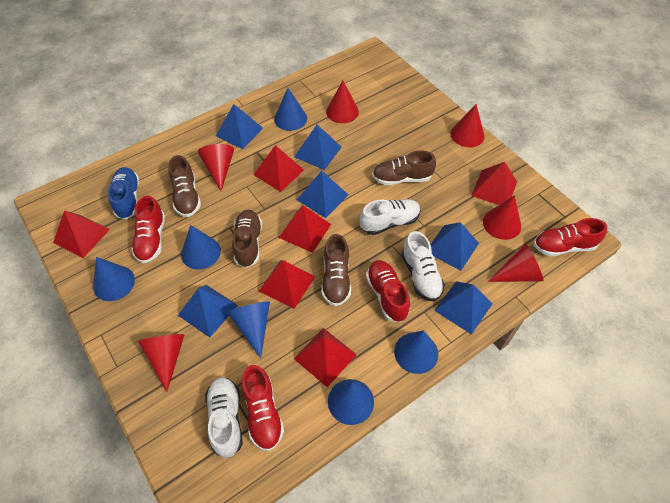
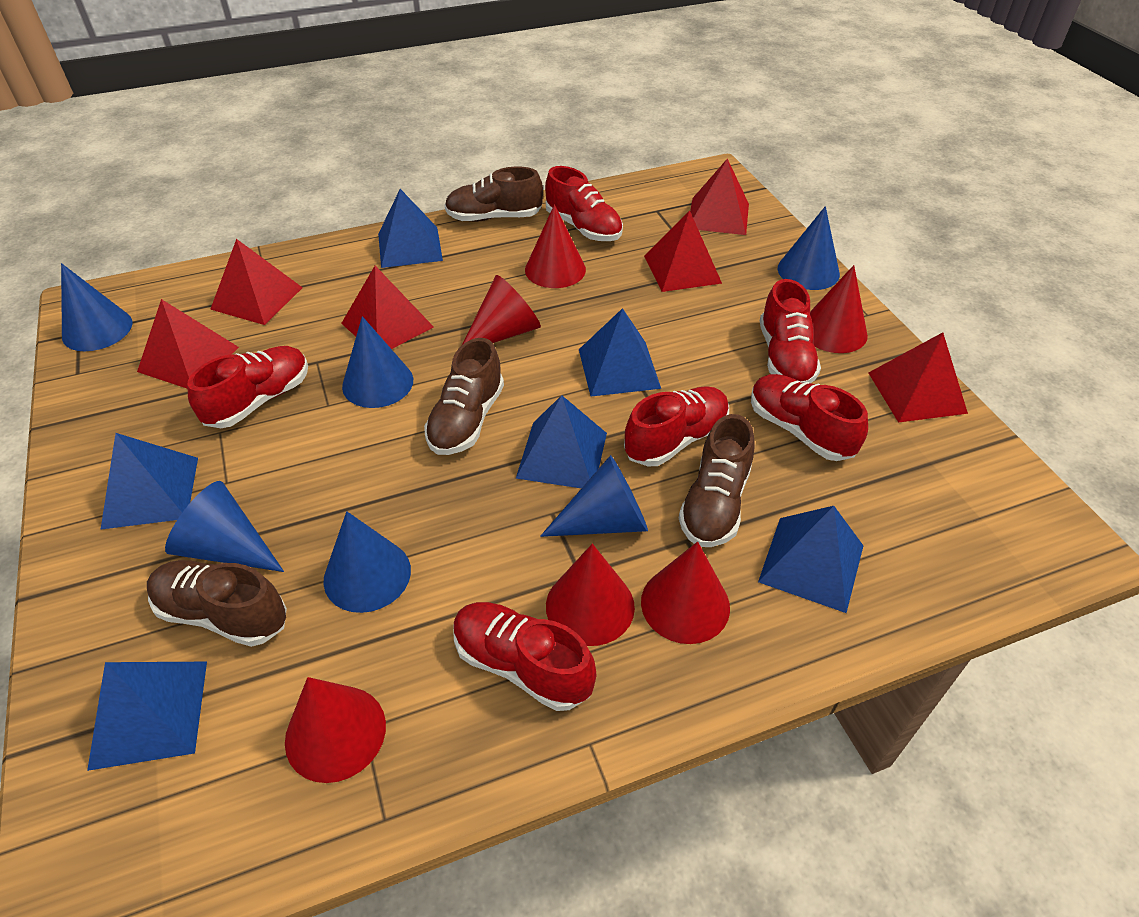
blue shoe: [108,167,139,219] = 1 -> none = 0
red shoe: [131,195,165,264] [241,365,284,451] [366,260,410,322] [534,218,607,256] = 4 -> [187,346,308,428] [453,602,596,711] [545,166,623,241] [624,386,729,466] [751,374,868,461] [760,279,821,383] = 6
white shoe: [205,377,243,458] [360,199,421,235] [401,231,445,301] = 3 -> none = 0

